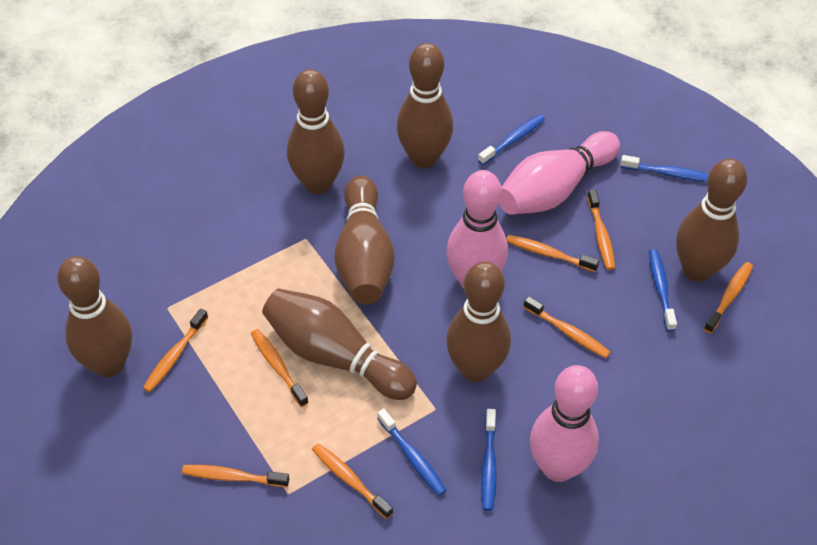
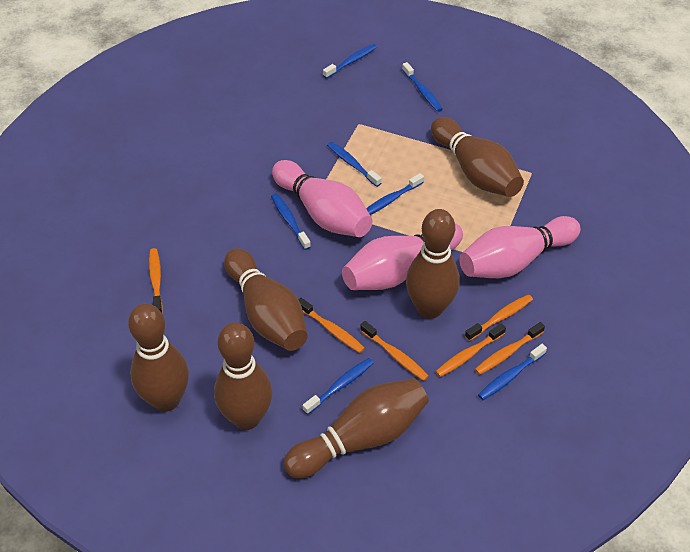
blue toothbrush: [377,408,447,496] [478,115,545,165] [481,409,497,511] [620,155,709,182] [649,249,677,331] = 5 -> [271,194,311,250] [303,358,373,415] [323,44,377,79] [327,142,381,187] [366,173,424,215] [402,62,442,112] [478,344,547,400] = 7
brown bowling pin: [57,256,132,377] [262,288,417,400] [287,69,345,194] [334,175,395,304] [397,43,453,168] [446,261,511,382] [676,158,747,282] = 7 -> [128,304,189,412] [214,322,272,430] [224,248,307,351] [283,378,429,478] [406,209,459,319] [431,117,524,197] = 6
orange toothbrush: [143,309,208,392] [182,465,289,487] [251,329,309,407] [312,443,393,519] [506,235,599,272] [524,296,610,358] [587,189,615,270] [704,262,753,333] = 8 -> [149,248,163,313] [298,298,365,353] [360,321,429,381] [435,323,506,377] [465,294,533,341] [475,322,545,375] = 6

